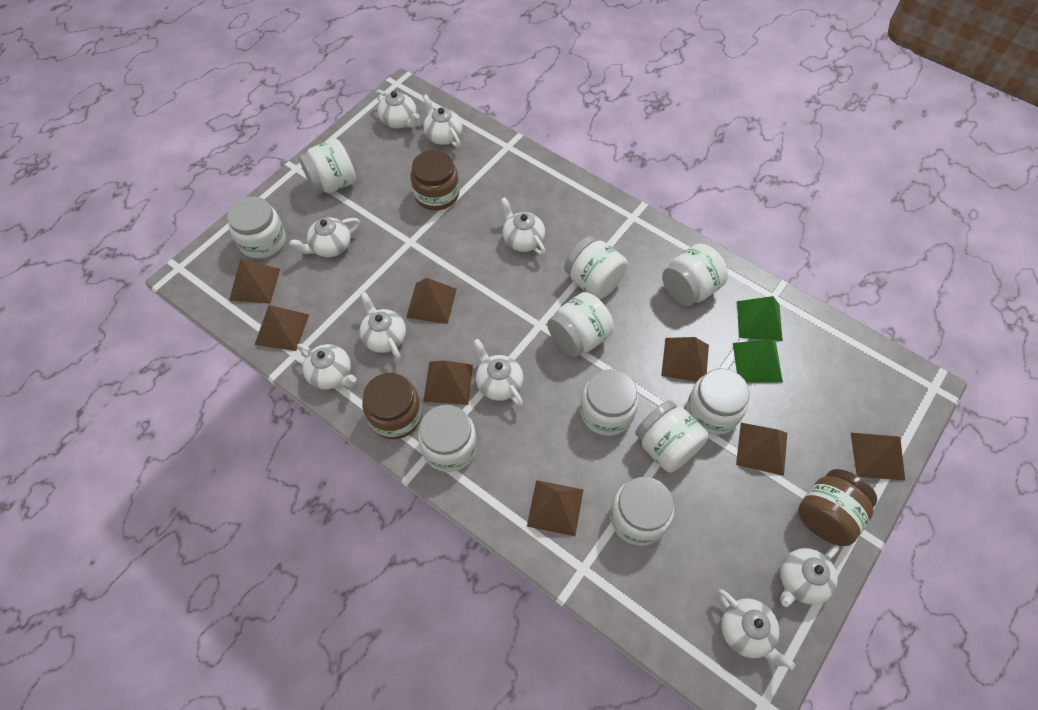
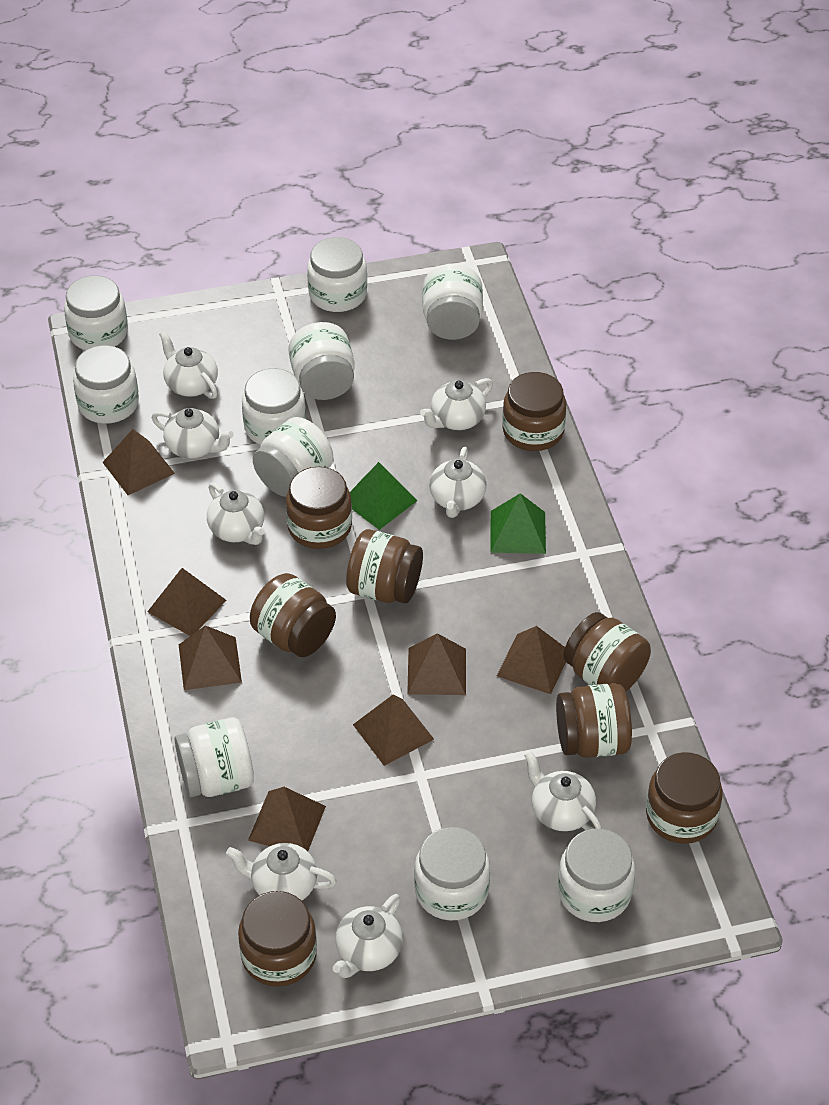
brown jar: [362,373,422,439] [411,150,459,210] [798,469,877,546] = 3 -> [238,891,317,987] [250,573,336,657] [286,467,352,549] [346,529,423,604] [502,372,566,451] [556,683,632,758] [563,612,651,692] [646,752,723,844] = 8
brown pyramid: [229,258,280,304] [255,305,310,351] [406,278,457,324] [423,361,473,405] [527,480,583,536] [661,337,709,382] [736,423,787,476] [851,433,905,481] = 8 -> [102,429,175,495] [147,568,227,636] [179,625,242,690] [248,787,326,851] [353,695,434,766] [407,633,466,695] [497,626,566,694] = 7
white teapot: [289,217,360,257] [297,344,356,390] [359,292,406,360] [376,90,419,128] [422,94,463,148] [473,339,523,407] [501,197,546,256] [717,589,796,670] [780,545,840,607] = 9 -> [152,408,234,459] [159,331,218,399] [207,482,265,545] [226,843,337,901] [333,894,403,978] [420,378,493,430] [429,447,486,518] [524,751,602,831] = 8

